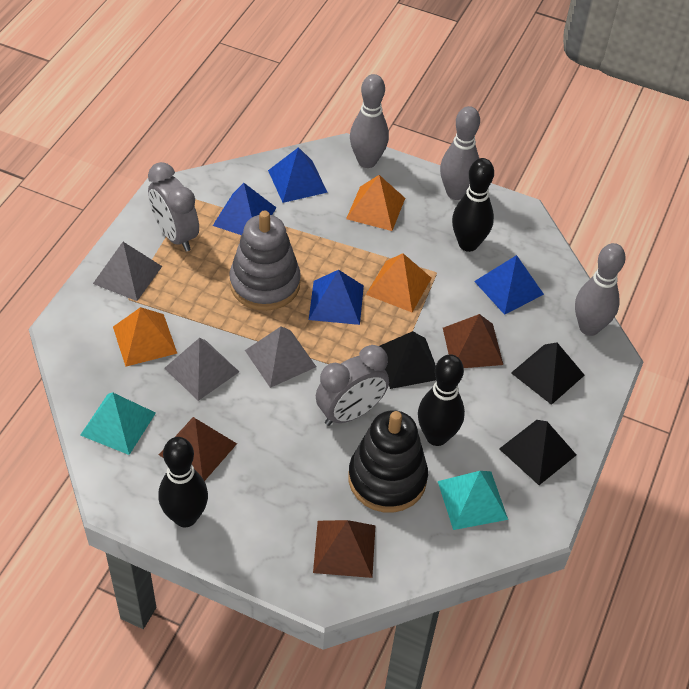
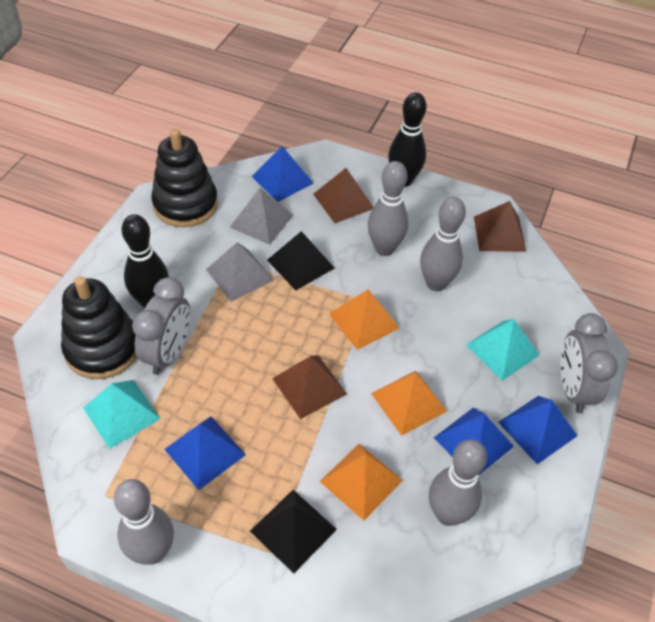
black bowling pin: [158,437,208,527] [418,354,465,446] [452,158,494,252] = 3 -> [122,214,169,308] [388,92,427,187] = 2
black pyramid: [380,331,436,389] [499,420,576,485] [511,343,585,405] = 3 -> [250,490,337,573] [267,231,334,290] = 2
black stacking toy: [348,410,428,513] = 1 -> [61,276,137,379] [151,129,218,228] = 2
grey bowling pin: [350,74,389,168] [440,106,480,200] [575,243,626,336] = 3 -> [114,479,174,565] [368,161,409,256] [420,197,466,291] [429,439,487,526] = 4
grey pyramid: [93,242,162,301] [164,338,239,401] [245,326,316,388] = 3 -> [206,242,274,302] [230,188,293,245] = 2
grey stacking toy: [230,210,301,311] = 1 -> none = 0

